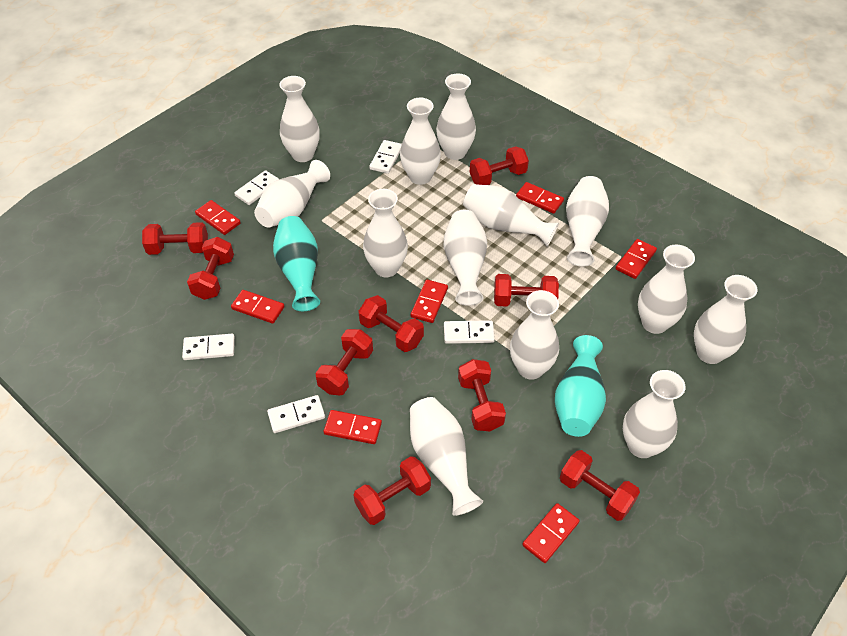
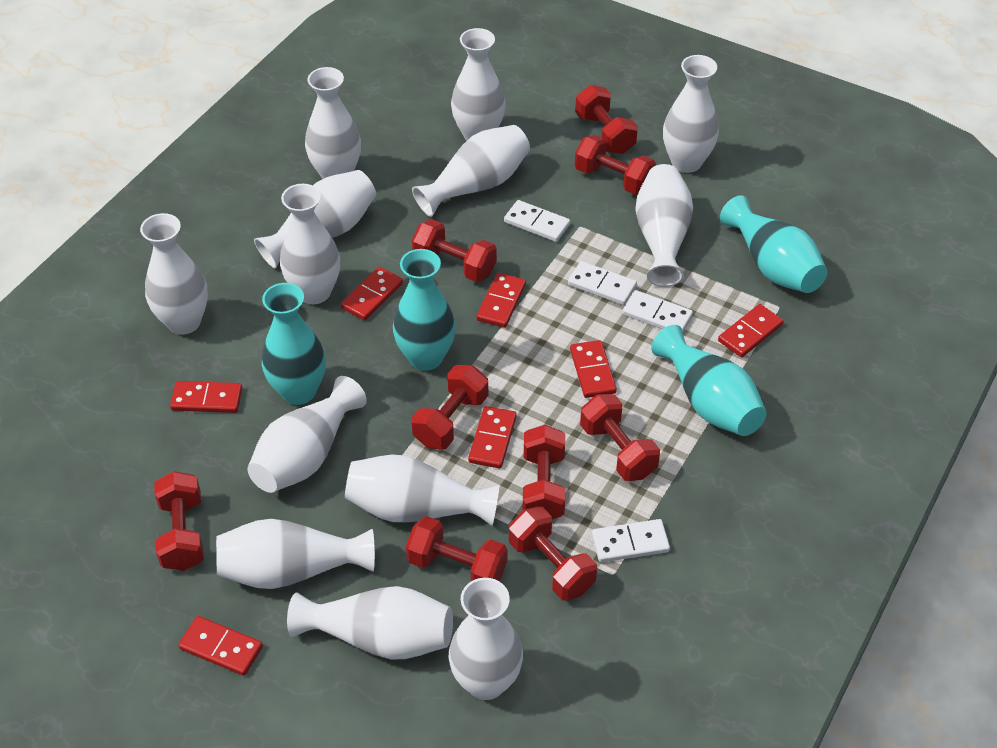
turquoise vase: [273,216,320,311] [555,335,606,437] = 2 -> [262,283,326,405] [393,249,455,371] [651,325,766,436] [720,195,827,293] = 4
white domino: [182,334,235,360] [234,170,279,205] [267,395,325,433] [369,140,402,174] [444,320,495,344] = 5 -> [504,200,570,242] [568,261,637,305] [592,519,670,563] [623,290,693,331] = 4

